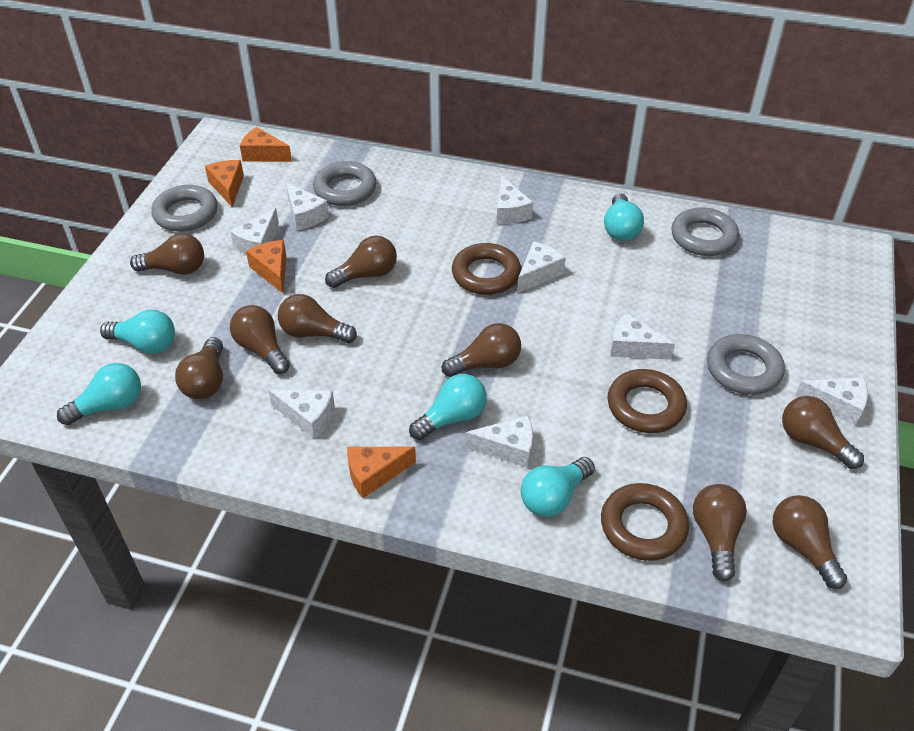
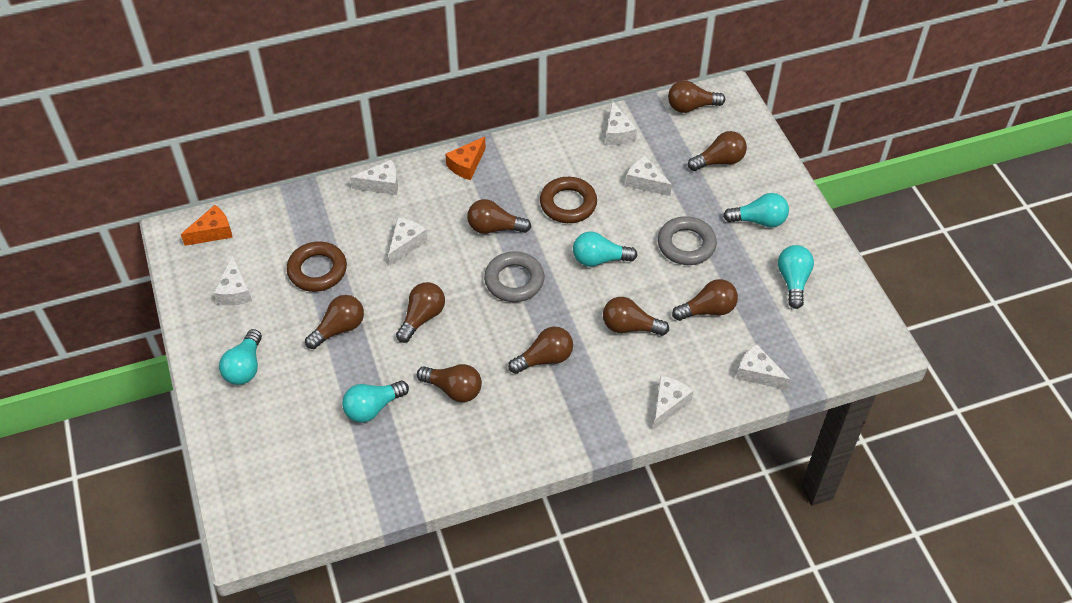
brown ring: [452,243,521,295] [601,483,689,561] [607,369,687,433] = 3 -> [287,242,347,292] [540,177,597,223] = 2
grey ring: [151,185,218,232] [313,161,377,206] [671,207,739,256] [707,334,785,395] = 4 -> [484,251,544,302] [658,216,717,265] = 2
orange cheese: [205,160,244,207] [240,127,292,162] [246,240,286,294] [347,446,416,498] = 4 -> [181,205,233,246] [445,137,486,180] = 2
white cheese: [230,208,279,255] [268,389,335,439] [286,182,329,230] [466,416,533,468] [497,175,533,224] [517,241,566,293] [610,313,675,360] [795,377,868,426] = 8 -> [214,256,252,305] [350,160,398,195] [388,217,428,266] [606,101,637,145] [626,156,672,196] [653,375,693,430] [736,344,791,390] = 7

